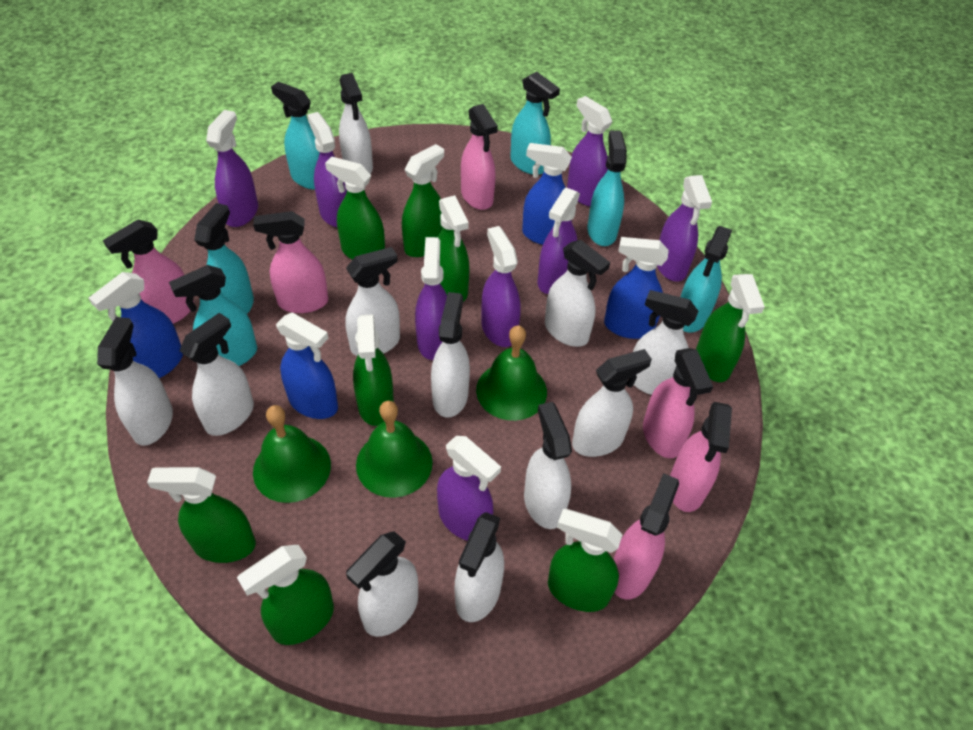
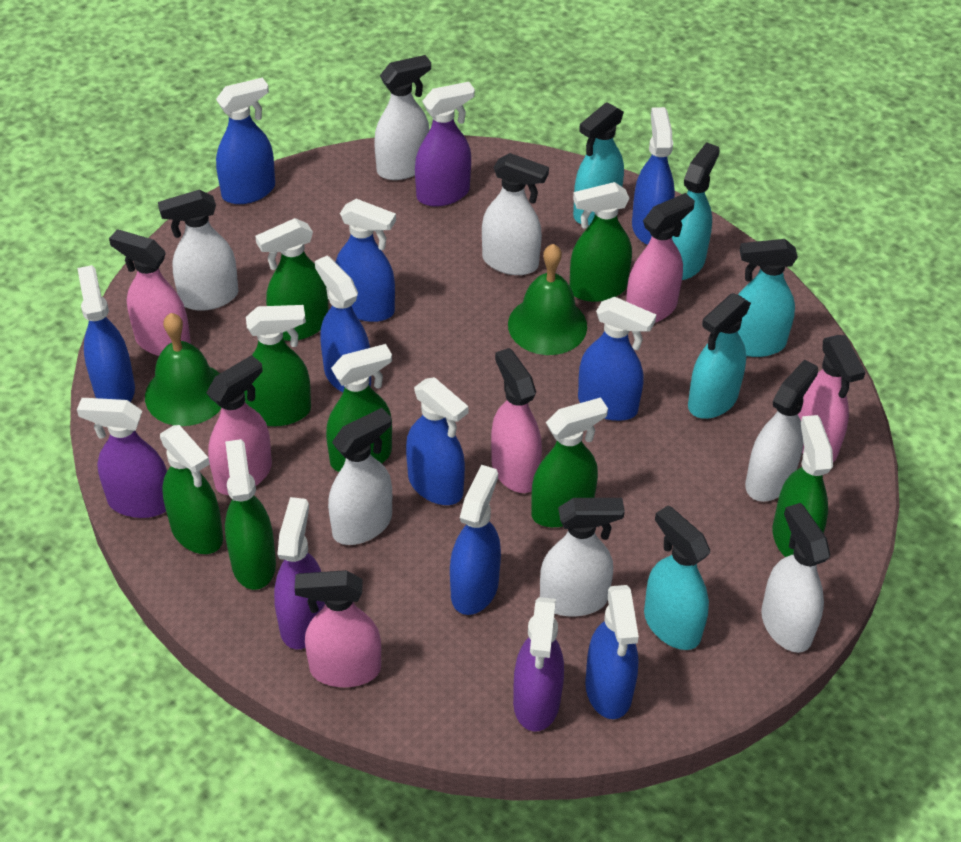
blue spray bottle: [89,272,183,378] [276,312,338,419] [522,143,572,245] [604,237,669,339] = 4 -> [77,265,135,402] [216,78,275,204] [315,256,371,392] [336,199,396,322] [406,377,468,505] [450,465,501,615] [578,297,656,421] [585,585,639,719] [632,107,675,245] = 9
green bell: [253,405,331,503] [356,401,433,498] [476,325,547,421] = 3 -> [145,313,221,426] [508,244,587,355] = 2
purple spray bottle: [206,110,258,227] [307,112,347,227] [415,237,447,360] [437,436,501,541] [481,226,520,347] [537,188,580,294] [567,96,612,206] [657,175,712,281] = 8 -> [77,398,167,518] [274,497,325,649] [415,82,475,207] [513,597,564,732] = 4
turquoise spray bottle: [169,265,257,366] [194,203,254,314] [271,82,320,190] [510,71,560,175] [587,131,627,246] [681,226,732,332] = 6 -> [573,102,624,226] [644,505,710,650] [672,142,720,280] [688,293,751,419] [738,239,798,357] = 5
white spray bottle: [97,317,173,446] [179,313,254,436] [339,73,373,174] [345,247,400,356] [346,531,418,637] [431,292,470,417] [455,512,504,622] [524,402,572,529] [545,240,610,347] [572,349,652,457] [633,290,698,395] = 11 -> [158,189,238,311] [328,408,392,545] [374,55,431,180] [482,153,549,275] [540,498,625,616] [745,359,818,502] [761,503,830,653] = 7

